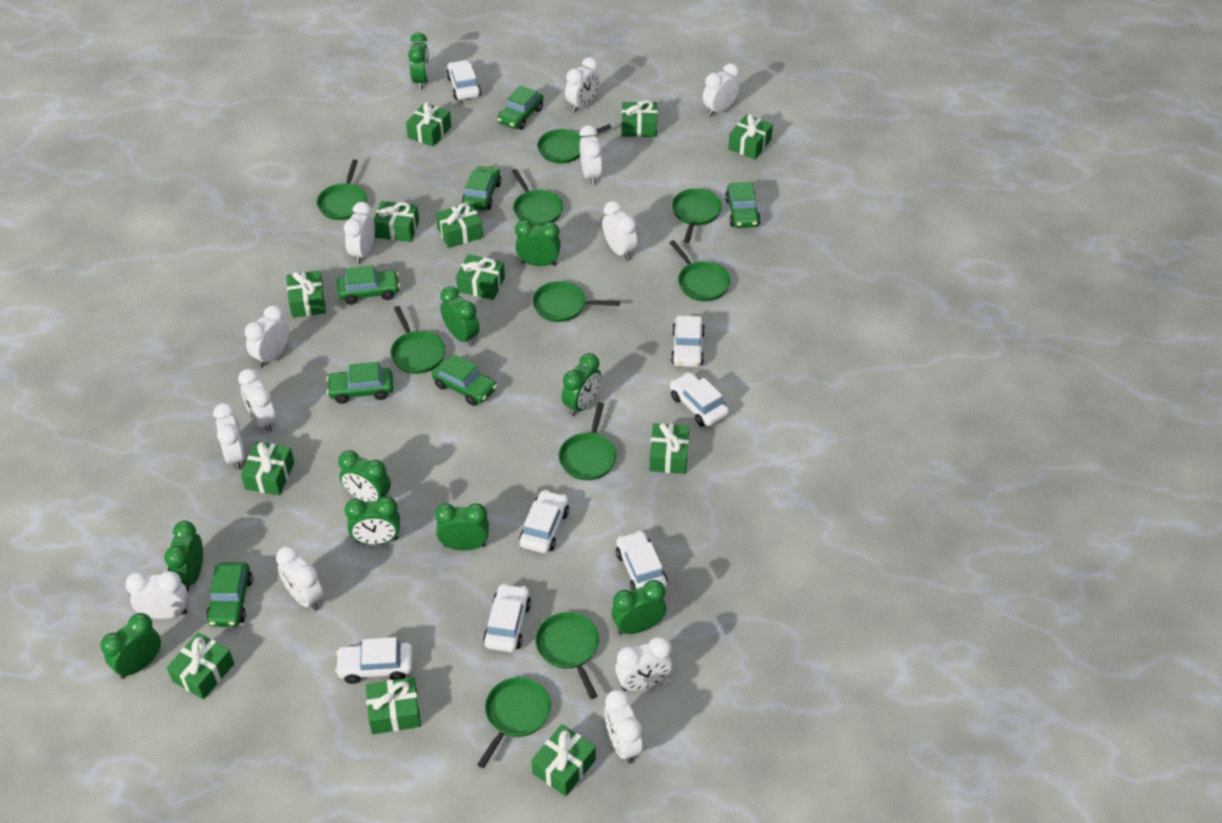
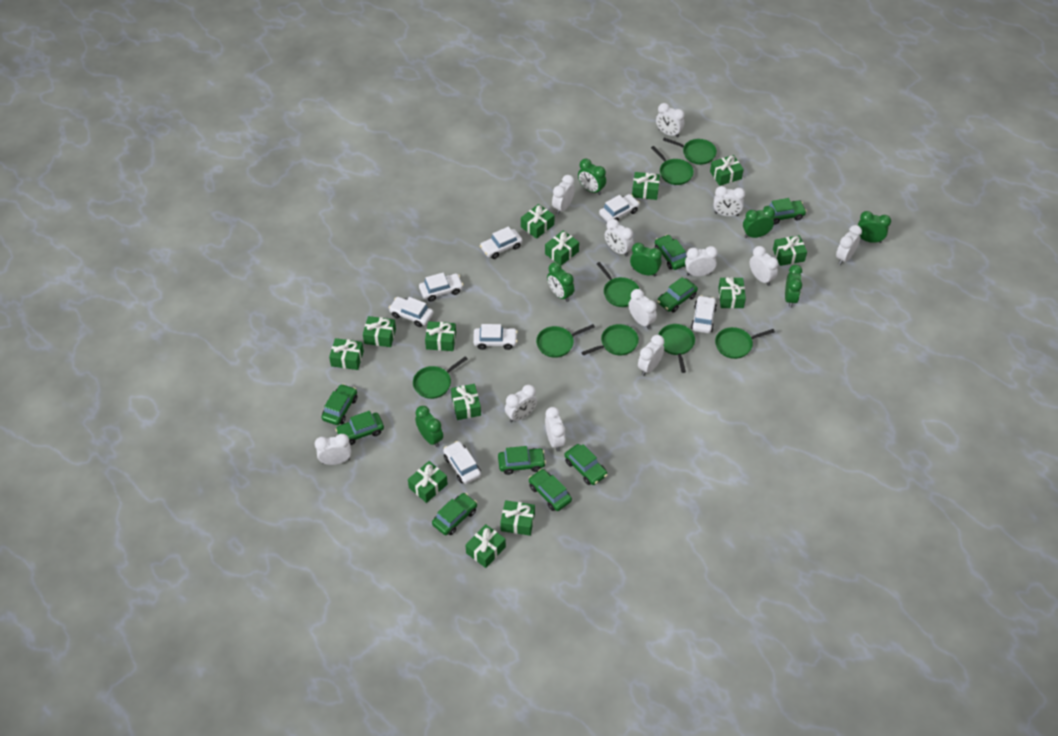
green car: [206,562,253,627] [326,362,393,404] [337,265,400,305] [432,354,497,406] [462,165,501,210] [497,85,543,130] [725,182,761,228] = 7 -> [321,384,357,425] [335,411,384,445] [432,493,477,535] [498,446,546,475] [529,469,572,511] [564,444,607,485] [655,235,687,270] [657,277,698,313] [764,198,807,225] = 9
green clock: [100,613,161,679] [164,521,203,592] [338,450,391,502] [344,497,400,545] [408,32,430,90] [434,503,489,551] [440,286,480,346] [515,220,561,266] [562,353,601,416] [611,580,666,635] = 10 -> [415,406,443,447] [547,262,574,302] [578,159,606,195] [630,243,662,276] [743,206,775,238] [785,265,802,308] [858,211,891,243] = 7
green gift: [167,632,234,700] [241,442,294,495] [286,271,326,318] [366,677,421,734] [374,201,419,242] [406,102,451,147] [436,202,483,248] [456,254,505,300] [531,724,596,796] [621,100,658,137] [649,423,689,474] [728,114,773,159] = 12 -> [329,338,364,370] [363,316,396,347] [408,461,448,503] [425,321,456,351] [451,384,481,420] [466,524,506,568] [500,500,535,536] [521,204,555,239] [545,230,579,266] [632,172,660,200] [710,155,744,186] [718,277,746,308] [773,235,807,266] = 13
green pan: [317,159,367,220] [390,306,445,374] [477,677,551,768] [512,169,563,226] [533,281,620,322] [535,612,599,699] [537,124,612,164] [559,402,617,480] [670,240,731,301] [672,188,722,243] = 10 -> [413,356,468,399] [536,324,595,358] [581,324,639,355] [597,262,639,307] [651,146,694,185] [658,324,695,373] [663,138,717,165] [715,327,775,359] = 8

